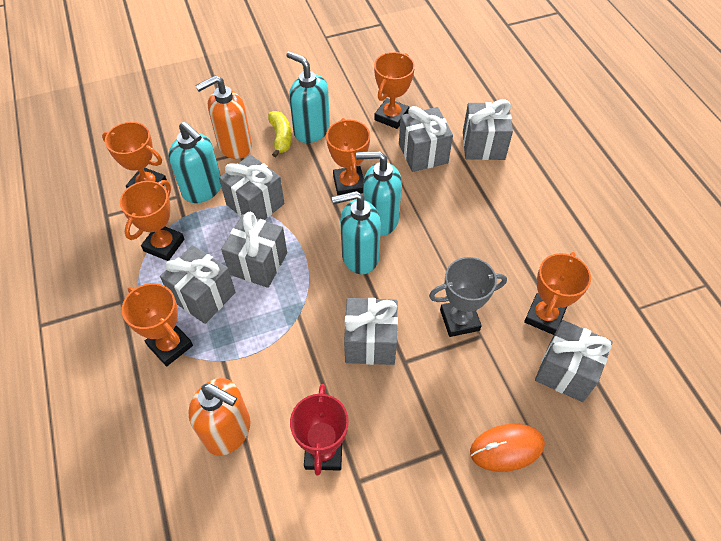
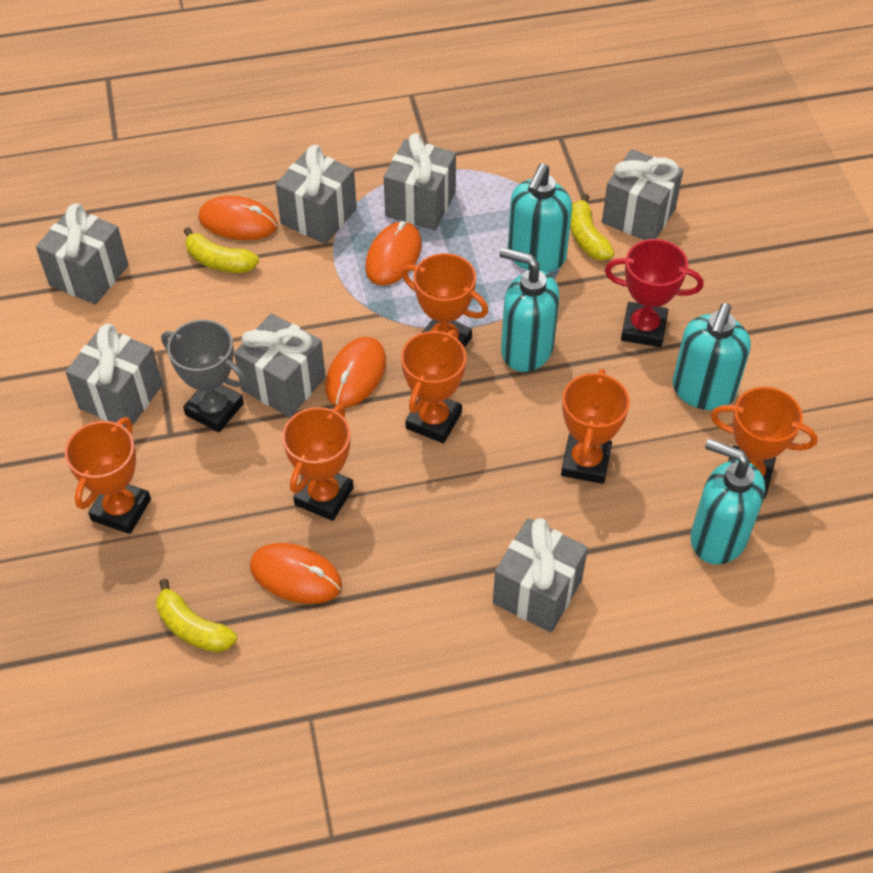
orange mouse: [470,424,545,472] = 1 -> [198,196,278,240] [250,543,342,604] [325,337,386,408] [365,221,421,286] = 4
orange soap dispenser: [188,378,250,456] [195,75,252,159] = 2 -> none = 0
yellow banana: [268,111,292,158] = 1 -> [156,579,237,653] [184,227,259,273] [570,193,615,260] = 3

